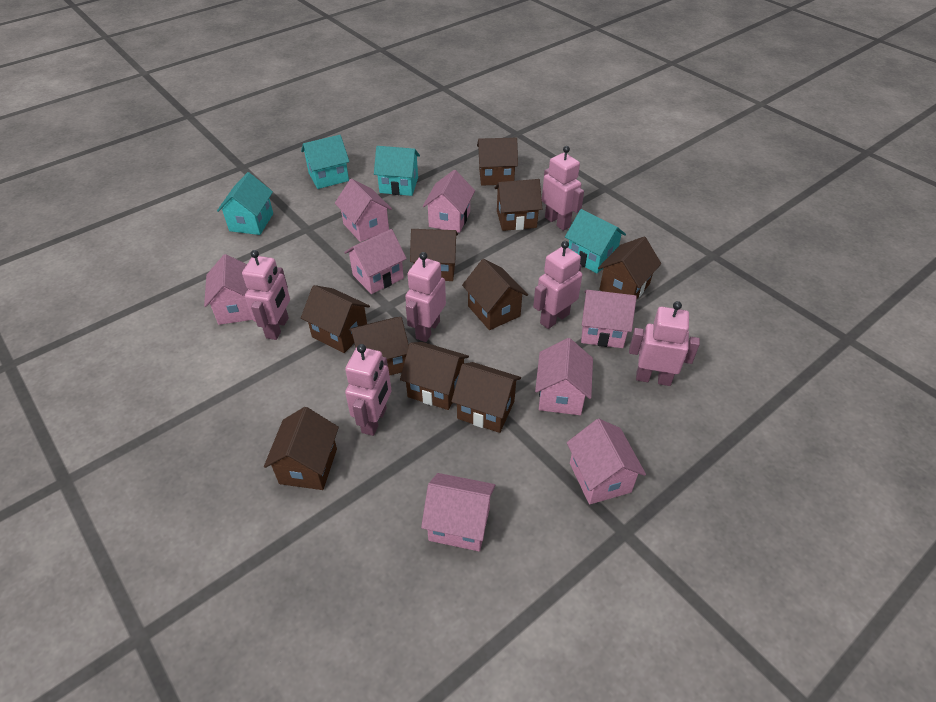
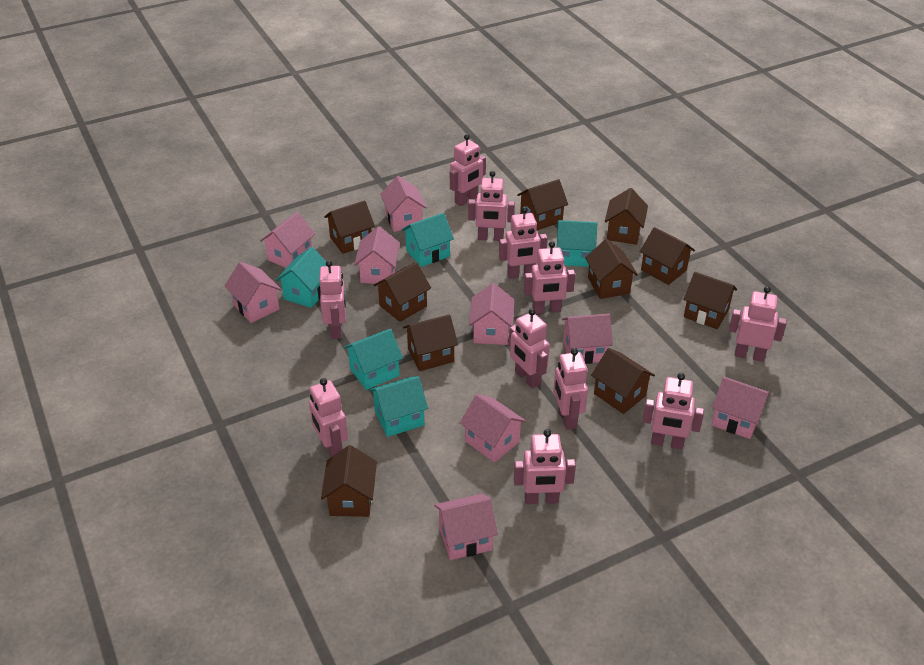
pink house: [204,254,253,325] [335,179,392,242] [344,229,407,294] [421,473,495,551] [423,170,475,233] [535,338,593,415] [567,419,646,504] [581,290,637,348] = 8 -> [224,262,282,323] [260,212,315,268] [354,226,400,284] [380,176,427,232] [434,494,498,560] [460,394,526,463] [469,283,514,345] [562,314,613,364] [712,377,770,439] = 9
pink robot: [242,250,290,340] [345,344,392,436] [405,252,446,342] [533,241,582,329] [542,146,584,231] [629,301,700,386] = 6 -> [309,378,348,457] [319,260,346,339] [450,134,486,206] [468,171,515,241] [499,207,548,279] [509,308,550,389] [514,429,576,504] [524,241,575,314] [553,348,588,430] [643,373,704,450] [729,286,787,362] = 11
turquoise house: [217,172,273,235] [301,135,349,189] [374,146,420,196] [565,209,626,273] = 4 -> [276,247,326,308] [344,329,403,390] [369,376,428,437] [402,213,454,267] [557,220,597,267] = 5

